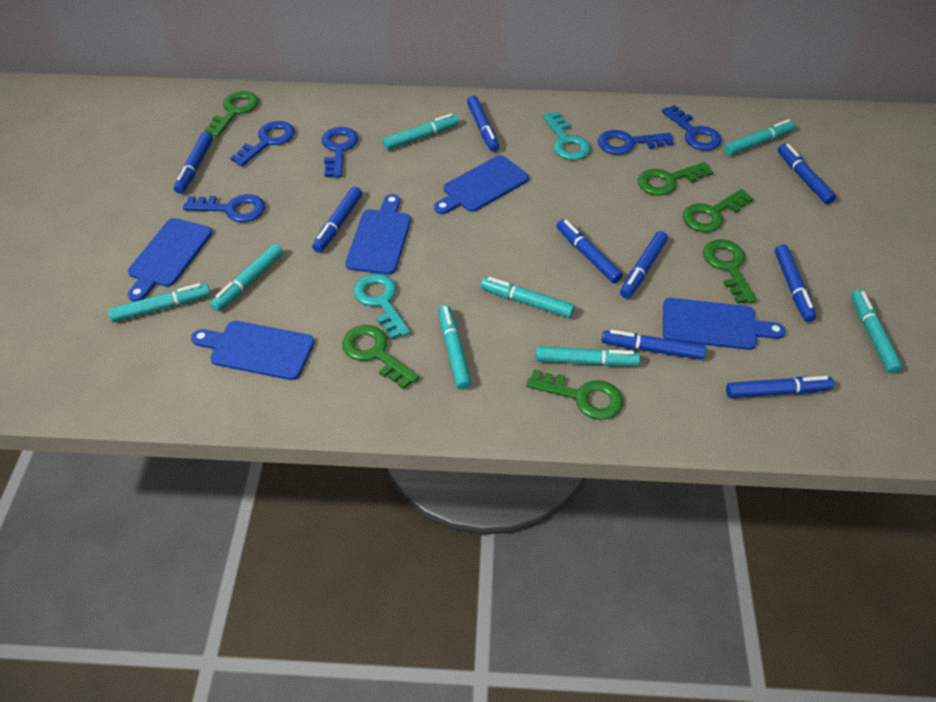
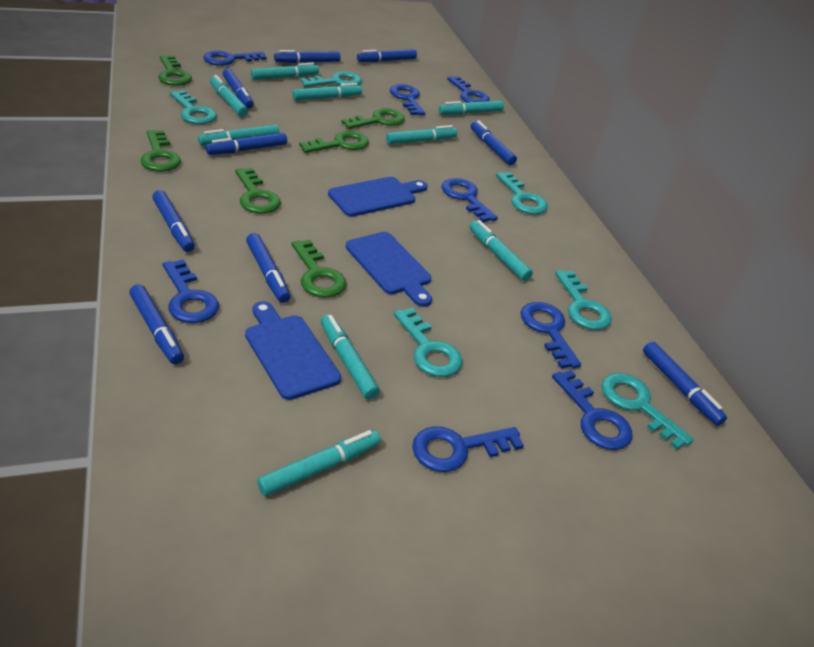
blue cutting board: [128,218,212,302] [191,321,315,380] [345,194,411,275] [434,155,529,214] [663,298,786,350] = 5 -> [245,301,341,400] [328,177,427,217] [346,232,432,307] = 3
blue key: [183,194,265,222] [230,121,295,167] [322,127,358,178] [598,130,674,155] [662,105,722,151] = 5 -> [163,259,219,323] [203,51,266,66] [390,84,425,115] [412,426,524,472] [441,178,498,222] [447,76,490,103] [521,302,581,368] [552,370,633,450] = 8
turquoise key: [353,274,410,340] [543,112,590,160] = 2 -> [170,90,217,124] [301,71,362,87] [393,308,463,377] [496,172,548,214] [555,270,612,330] [601,373,694,450] = 6
turquoise marker: [108,283,211,322] [210,244,283,312] [383,113,459,150] [439,305,471,390] [480,277,575,318] [536,346,640,366] [724,119,795,155] [851,290,903,374] = 8 -> [198,125,279,146] [210,75,248,117] [251,63,319,80] [257,430,381,496] [292,83,362,101] [321,314,380,400] [386,125,457,144] [439,101,504,115] [469,220,533,281] = 9

